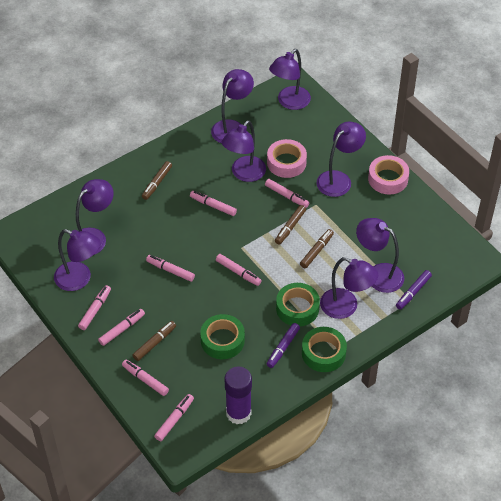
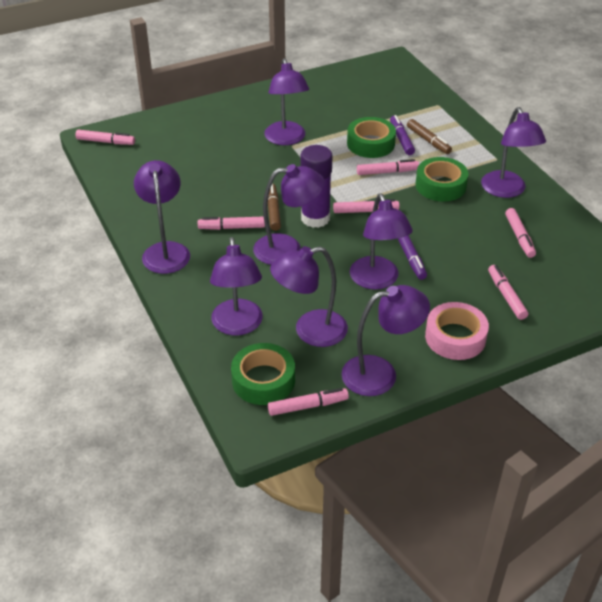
brown marker: [132,321,176,361] [142,161,172,200] [275,205,306,245] [300,229,334,269] = 4 -> [268,183,281,231] [407,119,452,154] = 2
pink marker: [78,285,111,330] [98,309,145,346] [122,360,169,396] [146,255,195,282] [154,394,194,441] [190,191,237,216] [216,254,262,286] [265,179,309,208] = 8 -> [76,130,135,145] [198,217,265,230] [268,388,349,416] [333,199,400,213] [357,159,419,175] [488,265,528,320] [505,208,536,258] = 7
pink tape: [267,139,307,178] [368,155,409,195] = 2 -> [425,302,489,360] = 1

